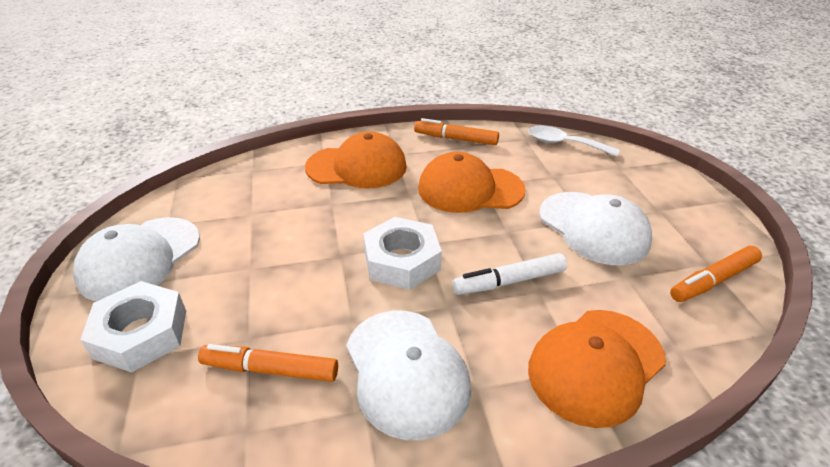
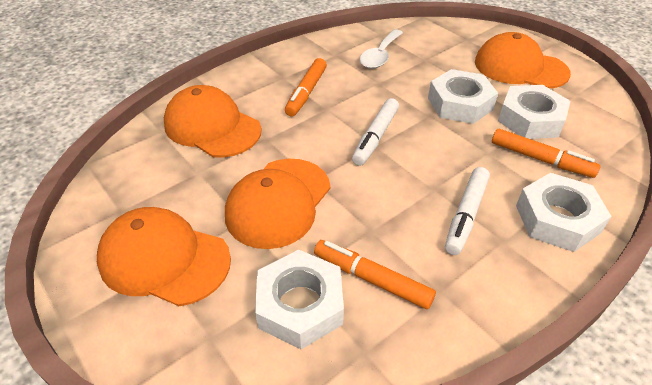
orange cap: [305,131,407,188] [418,152,525,213] [528,310,666,428] = 3 -> [97,207,231,306] [164,85,262,158] [225,159,331,249] [475,32,571,89] = 4
white cap: [73,217,200,301] [346,311,471,440] [539,192,652,265] = 3 -> none = 0
white marker: [452,253,567,295] = 1 -> [352,98,399,166] [445,167,490,255] = 2
white nut: [80,281,186,373] [363,217,442,290] = 2 -> [255,250,344,349] [428,69,498,124] [498,85,570,139] [516,173,612,252] = 4

